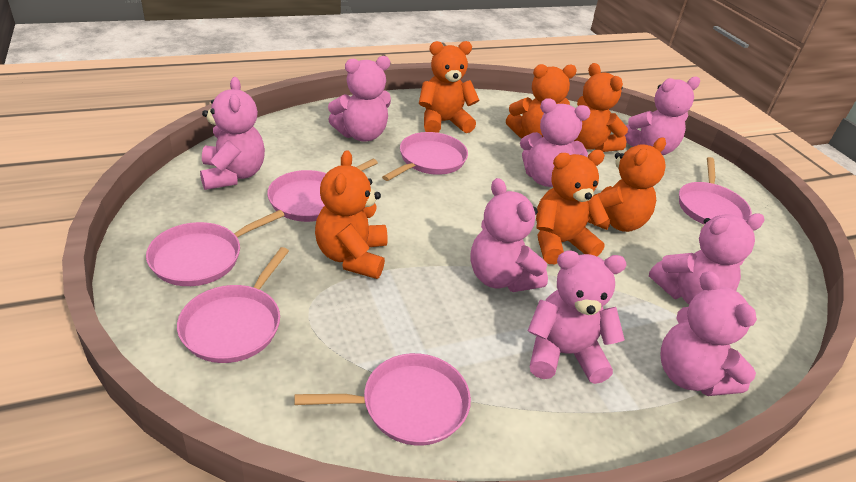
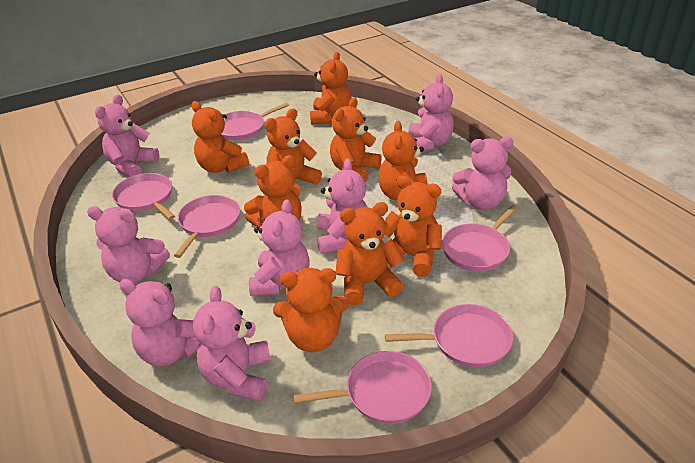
orange teddy bear: [315,150,388,279] [419,41,479,133] [506,64,577,139] [536,150,609,264] [574,63,628,152] [588,138,666,232] = 6 -> [192,101,249,173] [244,155,302,228] [264,108,322,184] [273,268,349,352] [310,52,352,124] [330,97,382,183] [336,202,404,305] [378,121,427,200] [384,176,442,277] = 9

